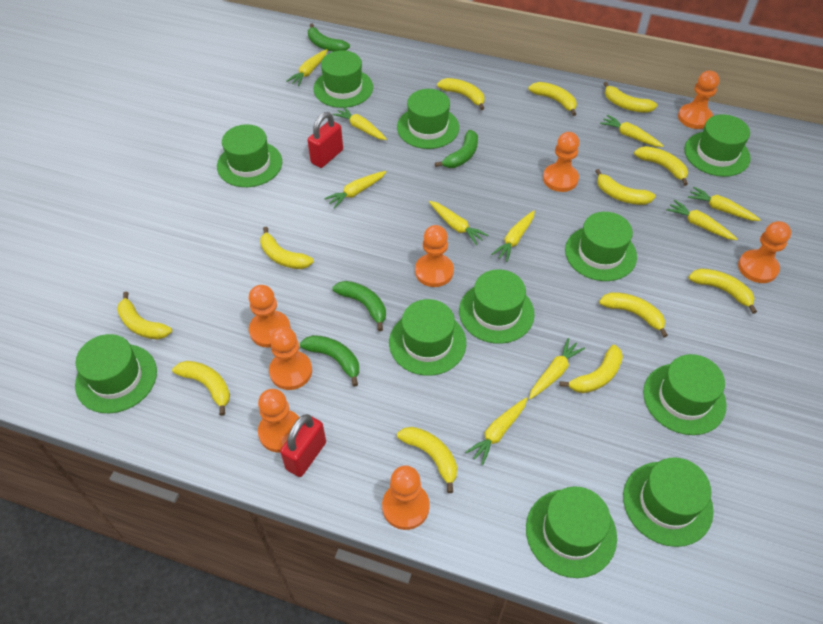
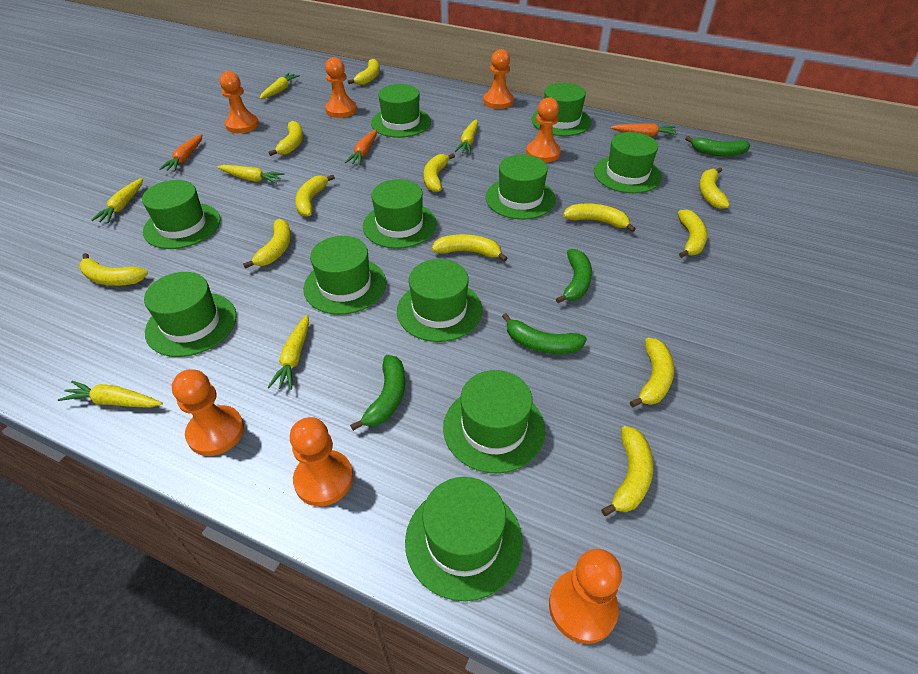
orange carrot: none = 0 -> [159,134,202,172] [345,129,377,165] [610,123,678,137] = 3
orange pawn: [249,285,291,348] [258,389,299,453] [269,327,312,390] [382,466,430,530] [415,225,454,287] [543,132,579,192] [678,70,719,129] [738,221,791,283] = 8 -> [172,369,244,456] [219,71,259,133] [290,417,353,506] [325,57,357,118] [483,49,514,109] [526,97,561,163] [549,549,622,644] = 7
red padlock: [280,414,326,477] [308,112,343,168] = 2 -> none = 0
yellow carrot: [286,49,327,86] [324,171,386,209] [333,106,387,140] [429,201,488,245] [465,398,527,465] [491,210,535,262] [529,338,585,399] [600,115,664,147] [666,200,737,240] [688,187,761,221] = 10 -> [58,381,163,408] [91,178,143,223] [217,165,284,184] [259,73,300,99] [267,315,309,390] [455,119,478,154] = 6

